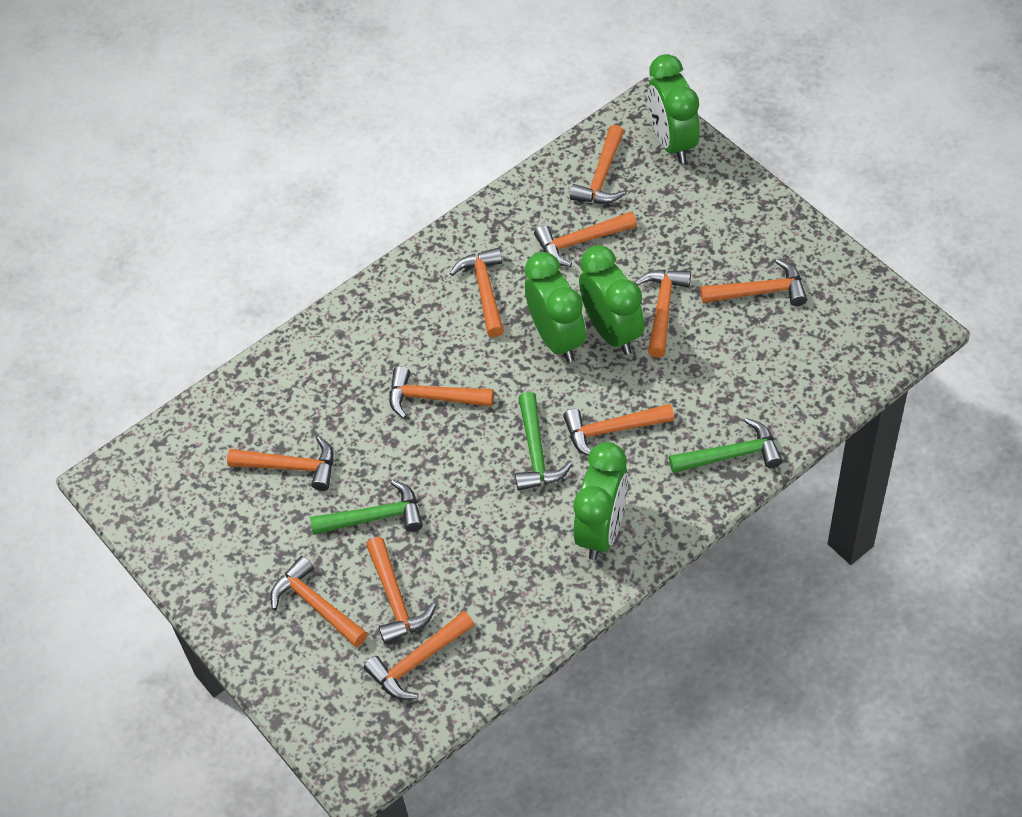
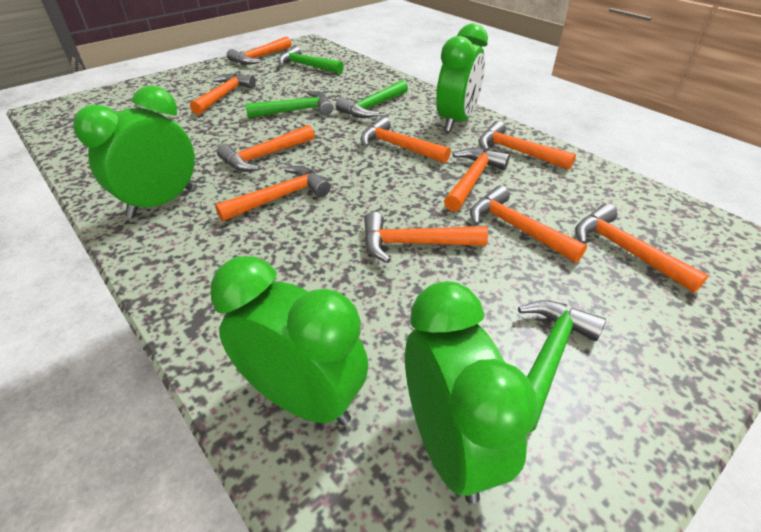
green hammer: [310,480,423,535] [515,392,572,491] [669,418,783,473] = 3 -> [245,91,333,118] [278,46,344,74] [335,80,408,118] [518,300,606,432] = 4
orange hammer: [227,436,334,491] [270,556,368,647] [364,611,475,700] [366,537,436,644] [389,366,494,419] [450,248,504,337] [534,211,637,267] [563,404,674,456] [570,125,625,204] [634,270,691,358] [700,259,807,306] = 11 -> [190,73,256,115] [215,166,331,222] [217,125,315,172] [227,37,291,65] [360,117,451,163] [364,212,488,263] [444,148,510,212] [470,186,587,263] [478,121,576,170] [575,204,709,293] = 10

